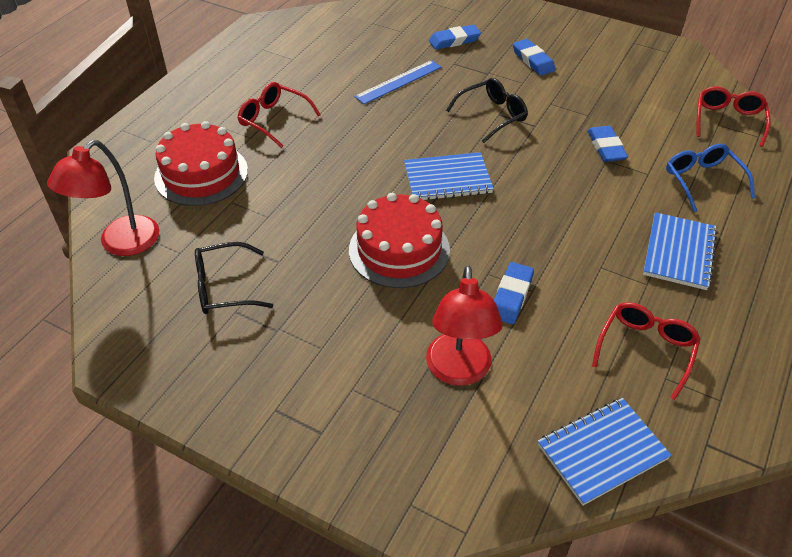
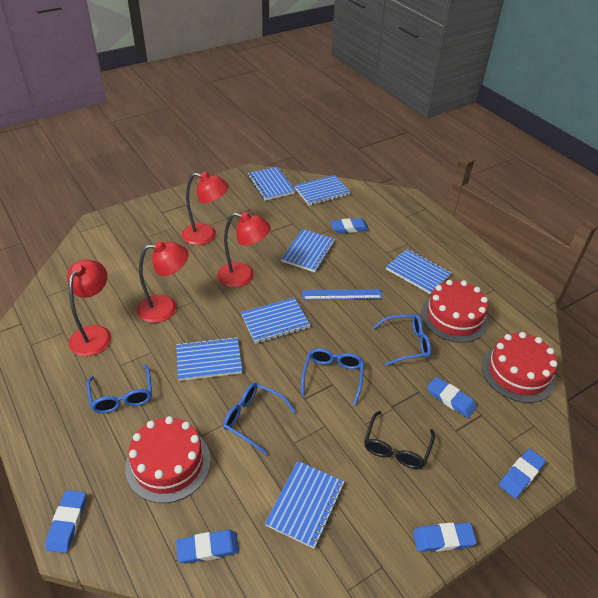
black glasses: [195,242,273,314] [446,78,528,143] = 2 -> [364,411,435,469] = 1
blue eraser: [429,25,481,50] [494,262,534,324] [513,39,556,76] [587,126,628,162] = 4 -> [45,490,86,553] [176,530,239,564] [330,218,369,234] [413,523,477,552] [427,377,477,418] [499,449,546,498] = 6
blue glasses: [666,144,755,212] = 1 -> [87,365,152,413] [223,383,296,455] [301,348,364,405] [373,314,431,366] = 4
blue notebook: [404,152,494,200] [538,398,672,506] [643,212,718,290] = 3 -> [176,337,243,381] [241,297,311,344] [248,167,295,201] [265,461,345,549] [281,229,335,272] [294,175,351,206] [386,249,451,294] = 7
red cake: [154,121,248,206] [349,193,450,288] = 2 -> [125,416,211,503] [421,280,489,343] [482,332,558,403] = 3
red glasses: [238,82,321,148] [592,302,701,400] [696,86,771,147] = 3 -> none = 0
red lamp: [47,140,159,256] [426,265,503,386] = 2 -> [67,260,111,356] [137,241,189,323] [182,172,229,245] [217,212,271,288] = 4

